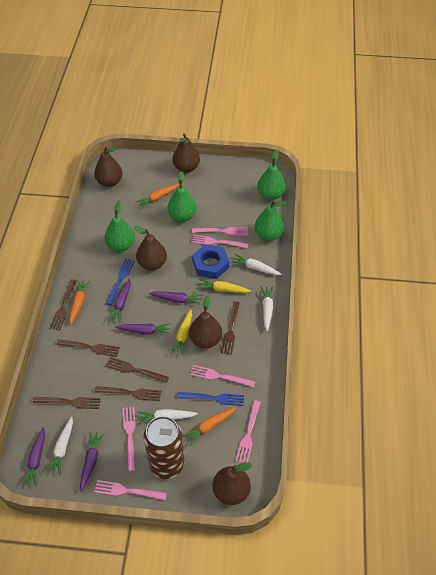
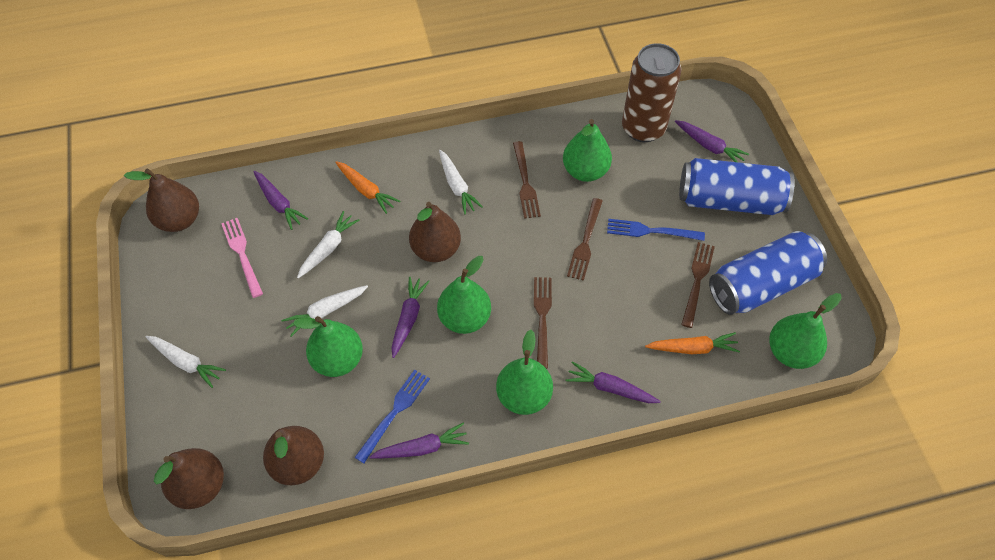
blue can: none = 0 -> [679,158,795,215] [709,231,827,315] = 2
blue nut: [192,244,229,279] = 1 -> none = 0
brown fork: [33,397,101,409] [50,279,77,330] [56,339,120,357] [95,386,162,401] [106,357,169,383] [221,301,240,355] = 6 -> [513,141,541,219] [534,277,552,369] [567,198,602,281] [681,242,715,328] = 4
brown pear: [94,147,123,187] [134,226,167,270] [172,133,200,173] [189,295,222,348] [213,462,252,505] = 5 -> [124,169,199,232] [154,448,224,509] [263,426,324,485] [409,202,461,262] = 4
green pear: [105,201,135,252] [167,171,197,222] [255,200,287,241] [257,150,286,200] = 4 -> [293,316,363,377] [437,256,491,334] [496,330,553,415] [563,119,612,182] [769,293,842,369] = 5
orange carrot: [69,280,90,325] [136,184,179,208] [182,407,236,446] = 3 -> [335,161,400,214] [645,332,740,354] = 2
pink fork: [94,480,167,500] [123,407,136,471] [190,365,256,387] [191,235,248,248] [192,227,248,235] [236,400,261,463] = 6 -> [221,218,263,298] = 1
yellow carrot: [170,309,192,356] [197,279,251,293] = 2 -> none = 0

